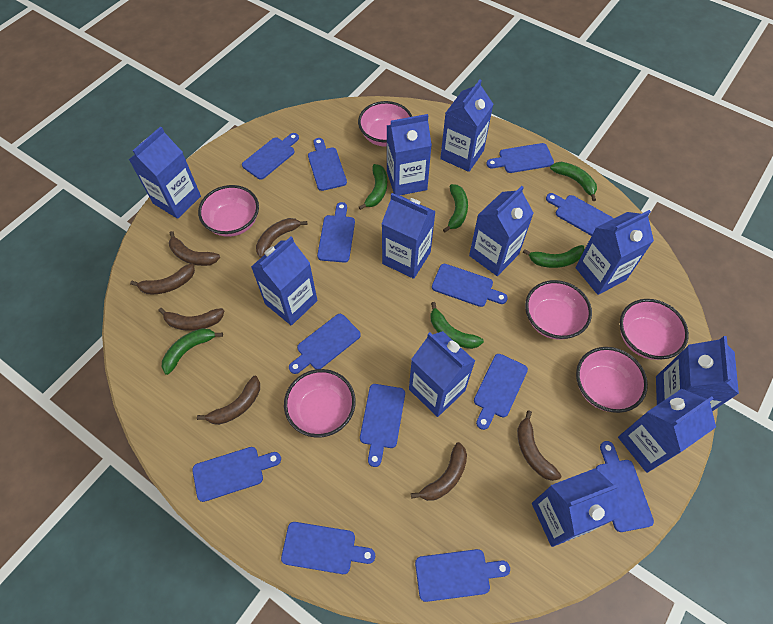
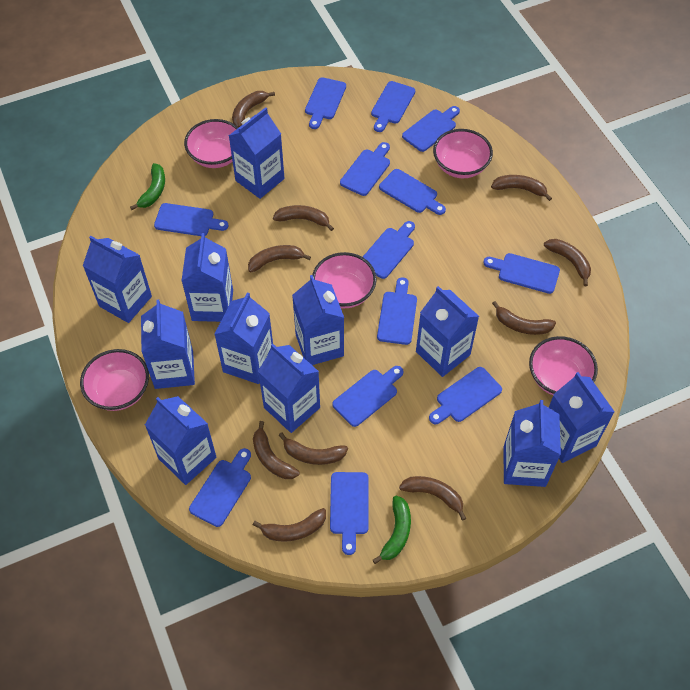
brown banana: [130,263,195,294] [158,308,224,331] [169,231,220,266] [197,376,260,425] [256,218,307,258] [411,442,467,501] [517,410,562,481] = 7 -> [232,91,275,128] [248,245,311,272] [253,421,300,479] [253,508,326,542] [273,205,334,231] [279,432,348,465] [399,476,466,521] [491,175,552,201] [492,301,556,335] [544,239,591,286] = 10
green banana: [162,328,223,375] [359,164,387,210] [430,302,484,349] [443,184,468,233] [523,245,585,268] [550,162,597,201] = 6 -> [130,163,165,210] [373,495,411,564] = 2
pink bowl: [198,185,259,237] [284,369,355,438] [358,101,412,147] [525,280,592,340] [576,347,648,413] [620,299,689,360] = 6 -> [80,349,149,411] [184,119,238,168] [312,252,377,308] [433,129,493,178] [529,336,598,395] = 5

